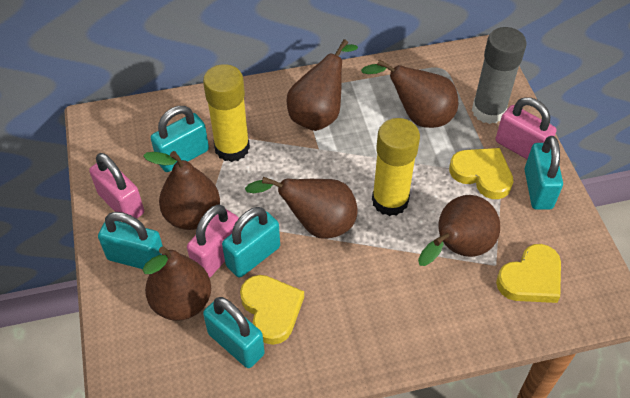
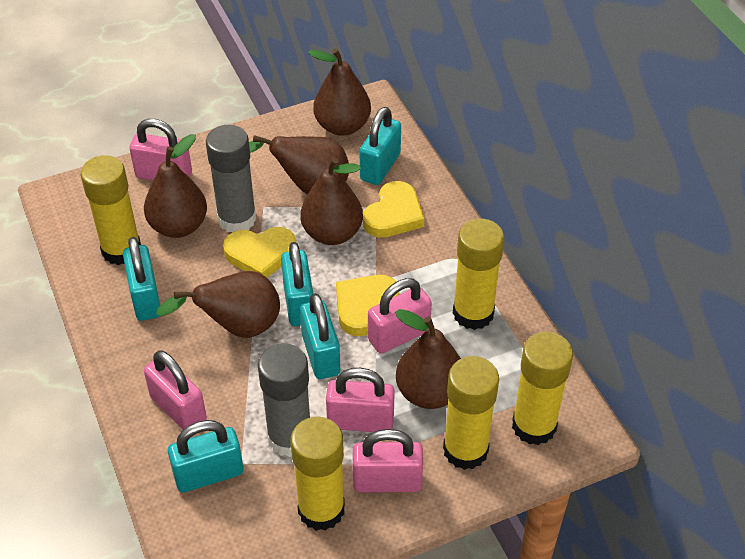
grey glue stick: [472,27,527,124] = 1 -> [206,125,256,232] [258,343,310,457] = 2
pink padlock: [89,153,144,219] [187,205,239,278] [495,97,556,159] = 3 -> [129,119,192,180] [144,350,207,430] [326,368,395,432] [353,429,423,492] [368,278,432,354] = 5
yellow glue stick: [203,64,250,162] [372,118,420,216] = 2 -> [81,155,141,265] [291,417,345,531] [443,356,499,470] [453,219,504,330] [512,332,573,445] = 5

